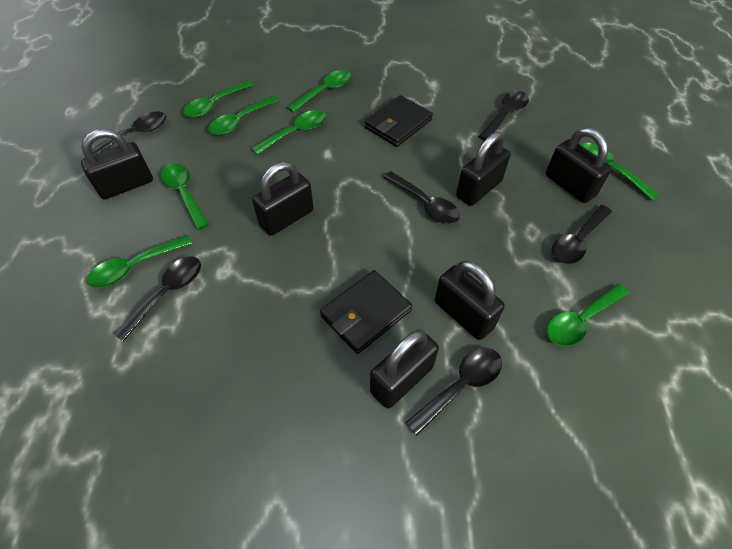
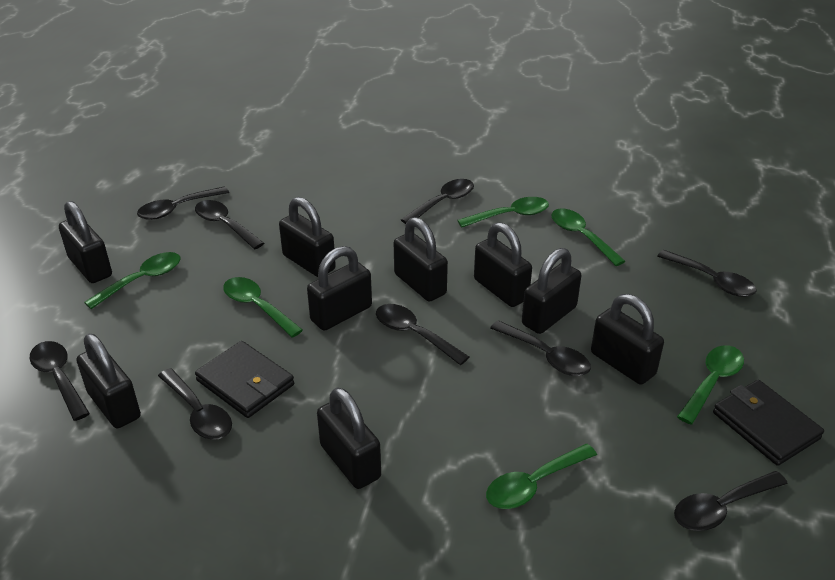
black padlock: [81,129,153,199] [252,162,314,236] [370,330,439,409] [435,261,505,340] [456,132,511,206] [546,128,612,203] = 6 -> [59,201,112,283] [77,334,141,428] [279,197,336,277] [307,246,372,331] [317,387,381,489] [394,217,448,302] [474,222,532,307] [522,248,581,334] [591,294,664,384] = 9
black spoon: [92,111,166,155] [113,257,201,342] [383,171,460,224] [405,348,502,436] [478,91,529,141] [552,205,612,264] = 6 -> [30,341,90,421] [137,186,229,220] [158,368,232,440] [195,200,264,249] [376,304,469,365] [401,179,474,224] [490,320,591,376] [657,250,756,297] [674,471,788,531] = 9
green spoon: [87,235,192,288] [161,163,209,230] [183,80,253,118] [208,95,280,135] [251,110,326,155] [287,70,352,113] [546,284,629,346] [581,143,660,201] = 8 -> [84,252,180,309] [223,277,303,338] [457,197,549,228] [486,444,597,509] [551,209,625,266] [677,345,744,424] = 6

